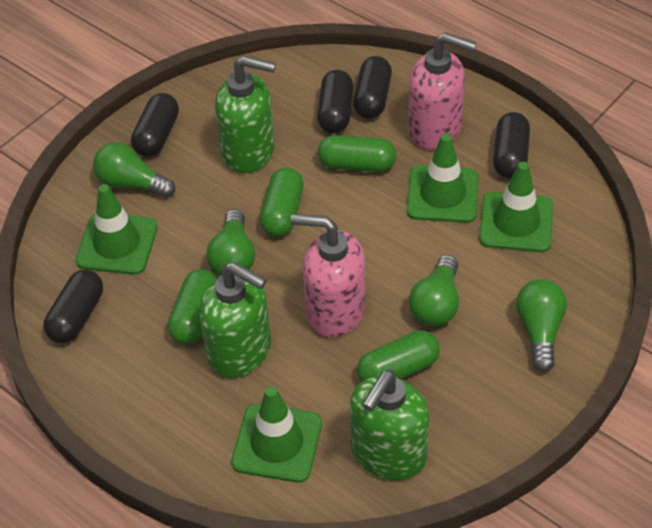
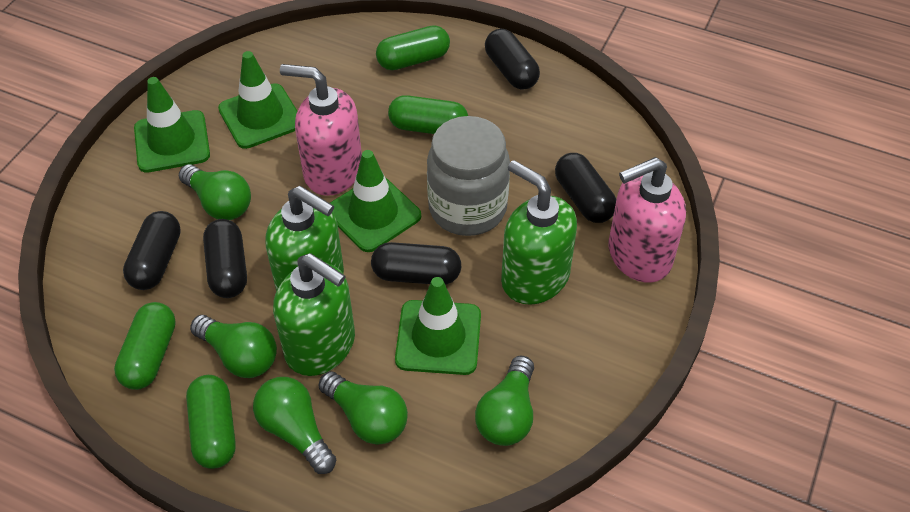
green light bulb: [93,142,175,198] [207,209,255,276] [409,255,459,327] [516,279,567,372] = 4 -> [179,164,251,220] [190,315,277,378] [253,377,336,474] [318,371,408,445] [475,355,534,446] = 5
grey jar: none = 0 -> [427,116,510,236] = 1

